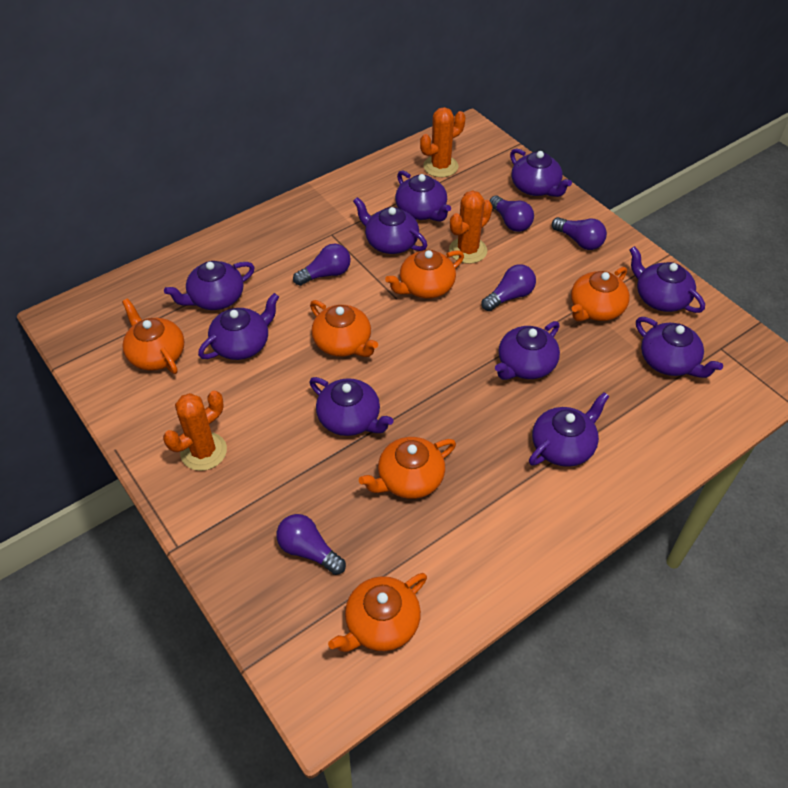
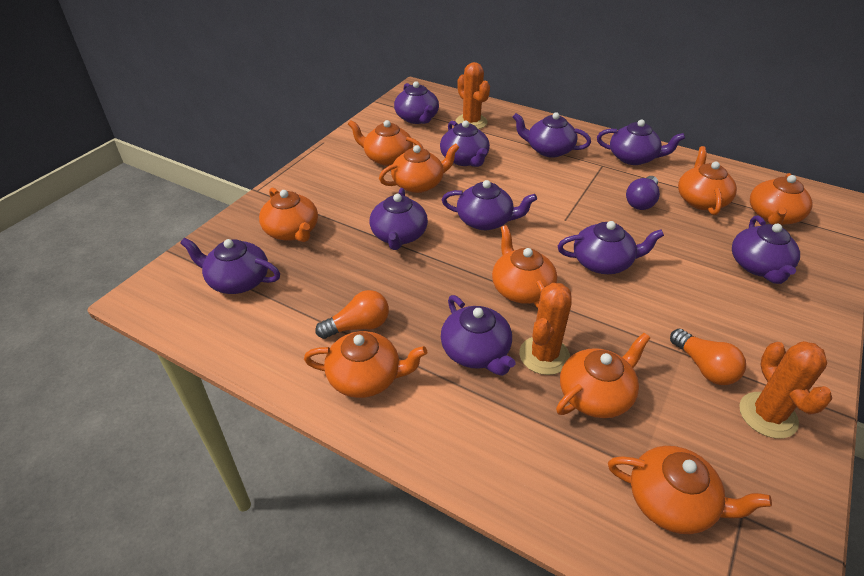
orange light bulb: none = 0 -> [315,290,389,339] [670,329,746,385] = 2
orange teapot: [122,298,184,374] [310,300,378,357] [328,573,427,652] [359,437,456,499] [385,250,464,299] [571,267,630,321] = 6 -> [259,187,318,242] [304,331,427,398] [348,120,423,166] [379,144,459,193] [492,225,557,308] [556,333,650,418] [608,446,772,534] [678,146,737,215] [750,173,813,225] = 9
purple light bulb: [277,514,346,575] [293,244,351,286] [482,264,536,311] [490,195,534,232] [552,217,607,250] = 5 -> [626,176,660,210] = 1

